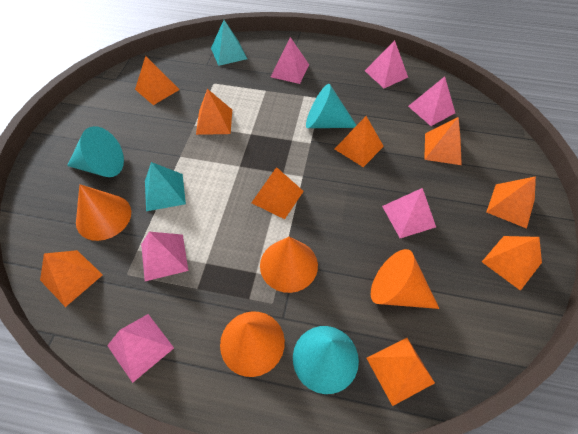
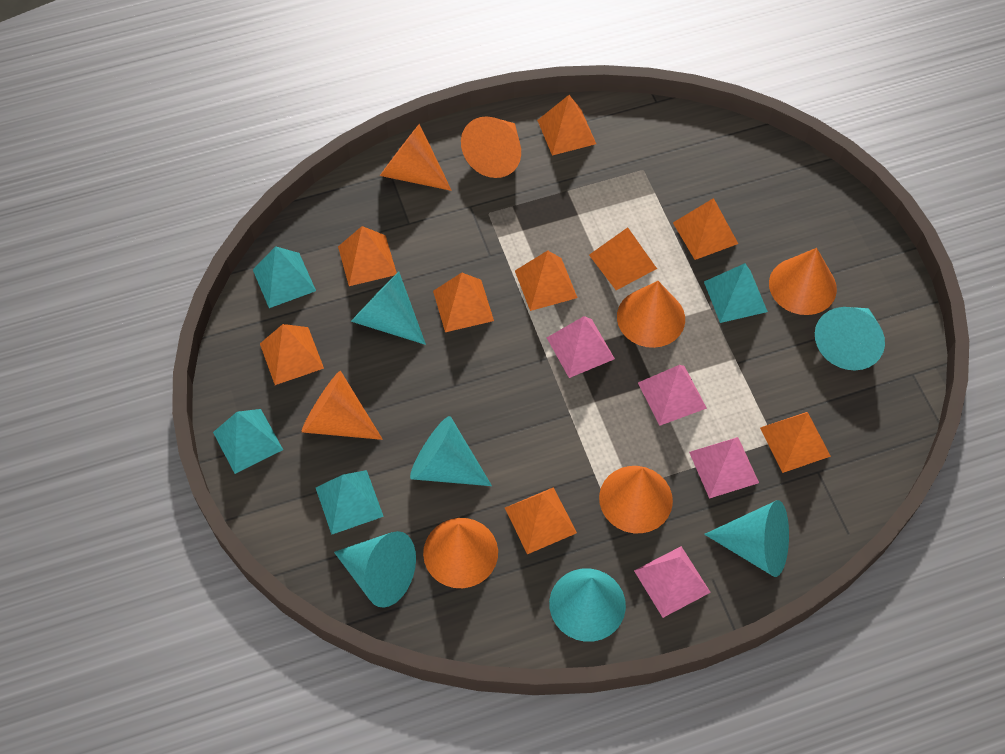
orange cone: [76,184,131,241] [220,311,285,377] [260,237,318,293] [371,249,440,309] = 4 -> [302,371,383,440] [380,124,452,191] [423,518,498,588] [461,116,521,178] [599,466,673,533] [617,281,685,348] [769,248,837,315] = 7
pink pyramid: [107,314,174,383] [141,232,188,281] [271,37,309,84] [365,40,408,88] [382,188,436,238] [408,76,455,126] = 6 -> [547,316,615,378] [634,546,711,618] [638,365,707,426] [689,437,759,499] = 4
turquoise cone: [67,126,124,177] [293,326,359,394] [306,84,357,128] = 3 -> [334,531,416,608] [351,272,426,345] [410,416,492,486] [549,568,626,642] [704,500,789,577] [815,307,885,370] = 6
turquoise pyramid: [145,162,186,211] [211,20,247,66] = 2 -> [213,409,283,474] [253,246,316,308] [316,470,384,535] [704,263,768,323] = 4

